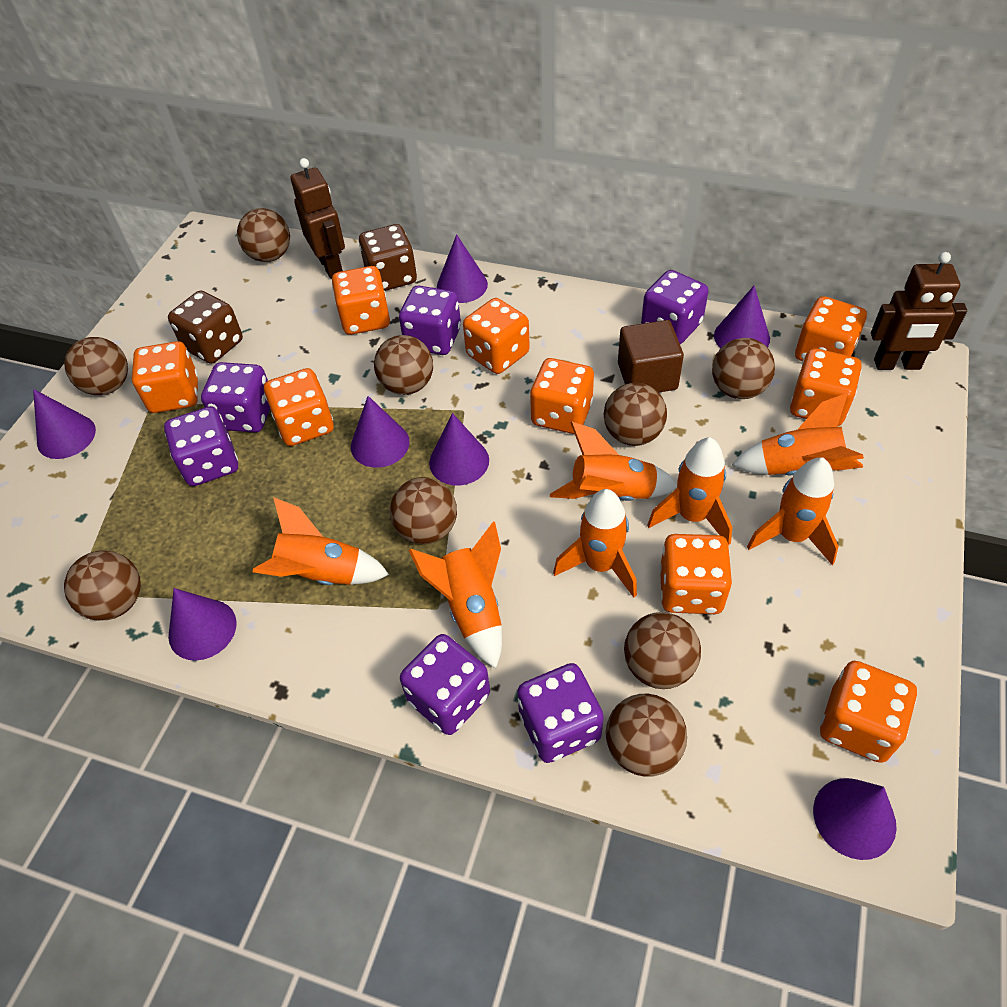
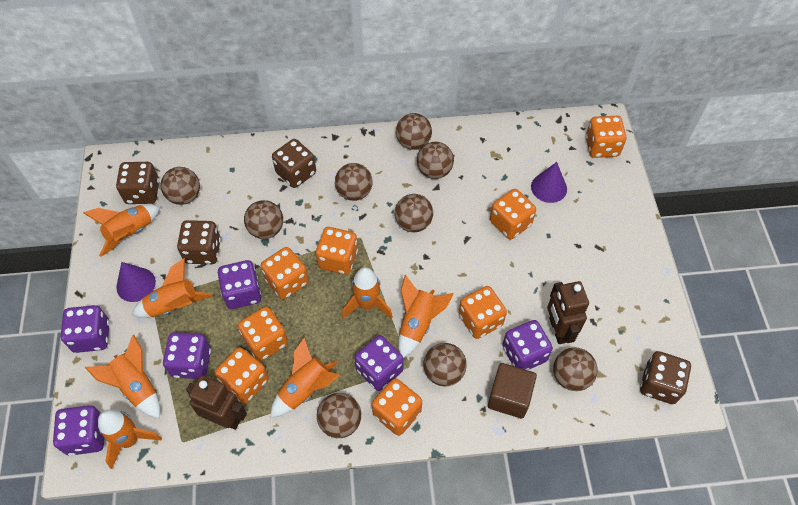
brown dice: [168,290,243,364] [359,224,417,291] = 2 -> [116,162,159,204] [177,220,221,264] [272,139,316,188] [640,351,691,404] = 4
orange dice: [132,341,198,413] [264,368,334,446] [332,266,390,335] [463,298,530,374] [530,358,594,434] [660,534,732,614] [790,348,862,426] [795,296,867,361] [820,661,917,763] = 9 -> [215,347,269,404] [238,307,288,361] [261,247,309,300] [316,227,358,275] [372,378,422,436] [459,286,507,339] [490,189,536,240] [586,116,627,158] = 8
purple cone: [33,389,96,459] [168,588,237,661] [351,396,410,468] [429,413,489,486] [437,234,488,303] [714,286,770,349] [813,778,897,860] = 7 -> [117,262,156,302] [531,162,567,203] = 2

